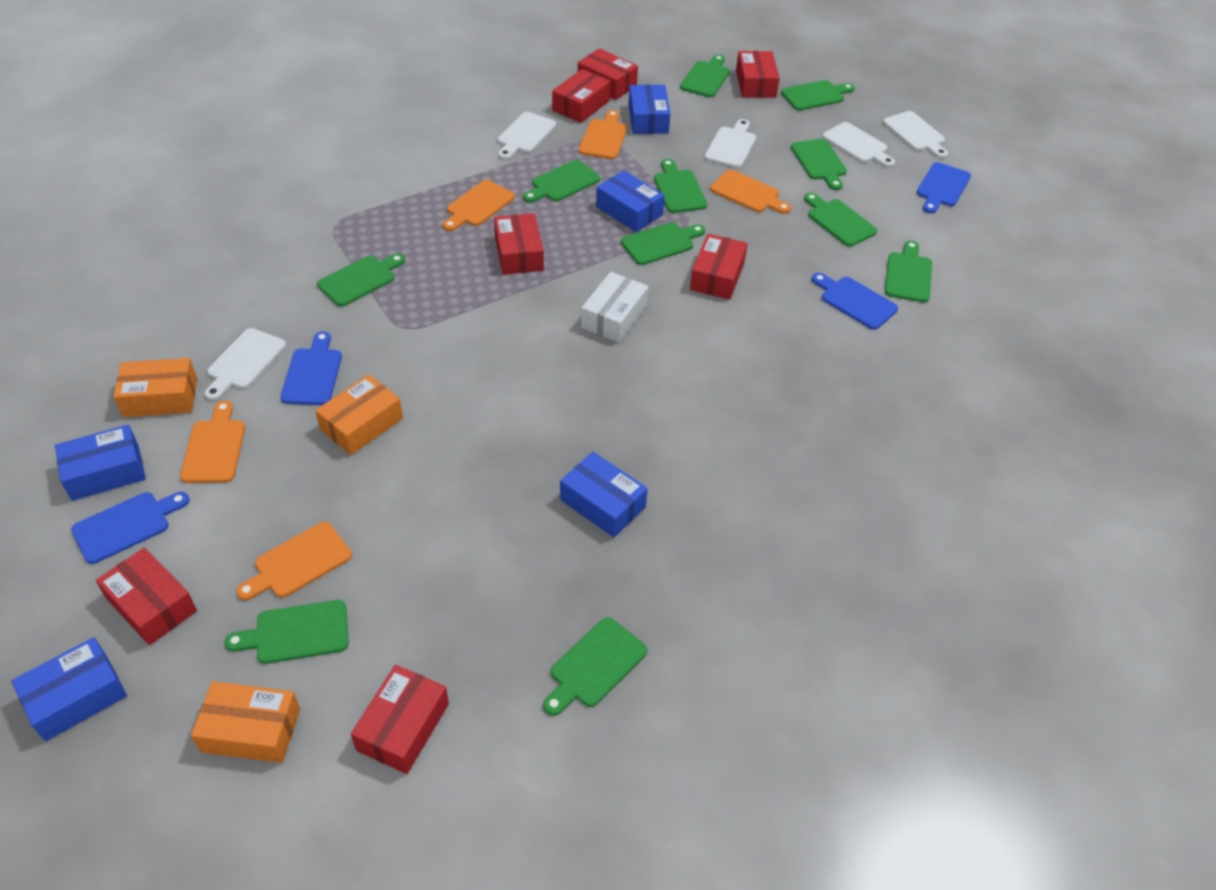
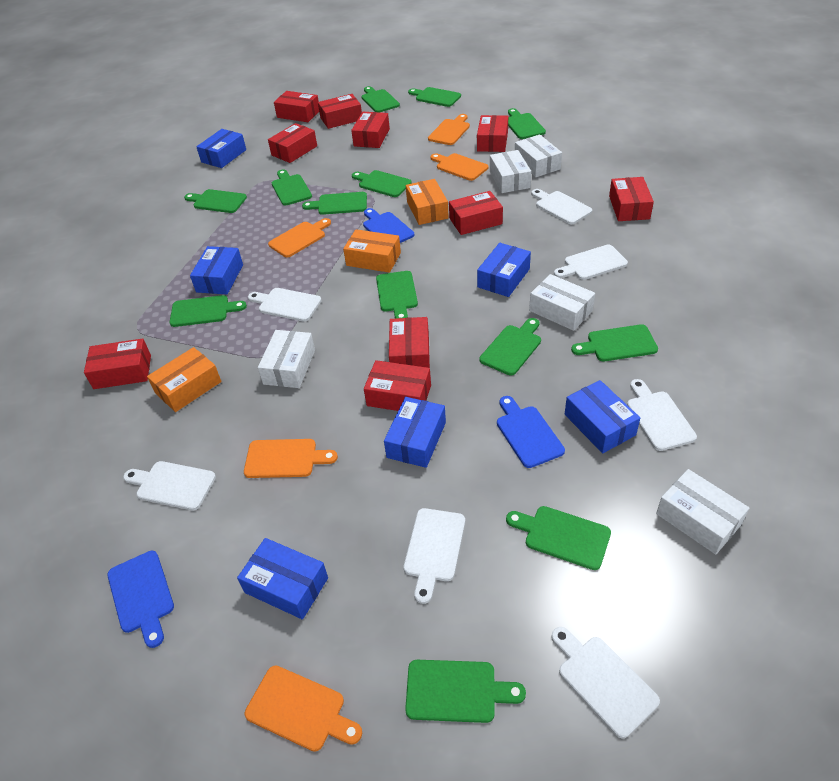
blue box: [11,637,127,741] [55,425,146,501] [560,452,648,538] [596,170,665,232] [629,84,670,134] = 5 -> [190,246,243,294] [196,129,246,168] [237,538,328,619] [384,397,446,468] [477,243,531,297] [565,380,640,453] = 6
blue cutting board: [71,492,189,564] [280,331,342,405] [812,273,898,330] [917,162,971,213] = 4 -> [107,551,174,648] [363,208,414,243] [497,396,565,468] = 3
green cutting board: [224,600,349,664] [317,253,405,307] [523,160,600,203] [543,617,647,716] [621,222,705,265] [654,159,707,213] [680,55,730,97] [781,80,855,111] [791,139,847,190] [804,193,877,247] [885,241,932,303] = 11 -> [170,295,247,327] [184,189,247,213] [272,170,312,205] [302,192,367,215] [352,170,412,197] [361,86,400,112] [376,271,418,319] [405,660,526,723] [408,87,461,107] [480,318,541,375] [506,506,611,570] [508,108,546,139] [571,324,658,361] = 13
red box: [96,547,197,645] [351,665,449,774] [494,213,544,275] [552,69,611,123] [578,48,638,100] [690,234,748,300] [736,51,780,98] = 7 -> [84,338,151,389] [268,123,317,163] [274,91,319,122] [318,94,362,129] [351,112,390,148] [364,360,431,411] [389,317,430,368] [449,191,503,235] [477,115,508,152] [609,177,654,221] = 10
white box: [581,272,649,343] = 1 -> [258,330,315,388] [490,150,531,193] [515,134,562,177] [529,274,595,331] [656,469,749,555] = 5
white cutting board: [204,328,286,401] [498,112,556,160] [705,119,756,168] [822,122,895,167] [883,111,948,159] = 5 -> [123,461,216,511] [248,288,322,322] [403,508,465,604] [531,189,592,224] [551,627,660,738] [554,245,628,280] [627,379,697,451] = 7

